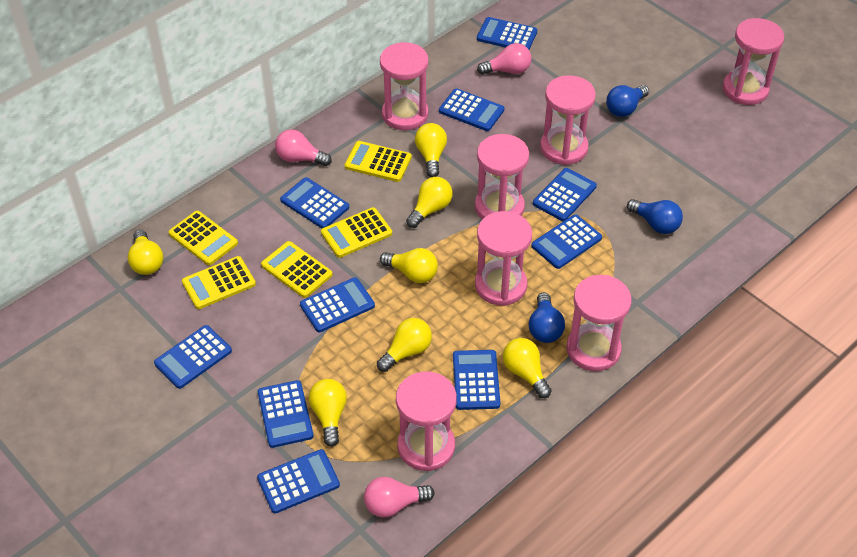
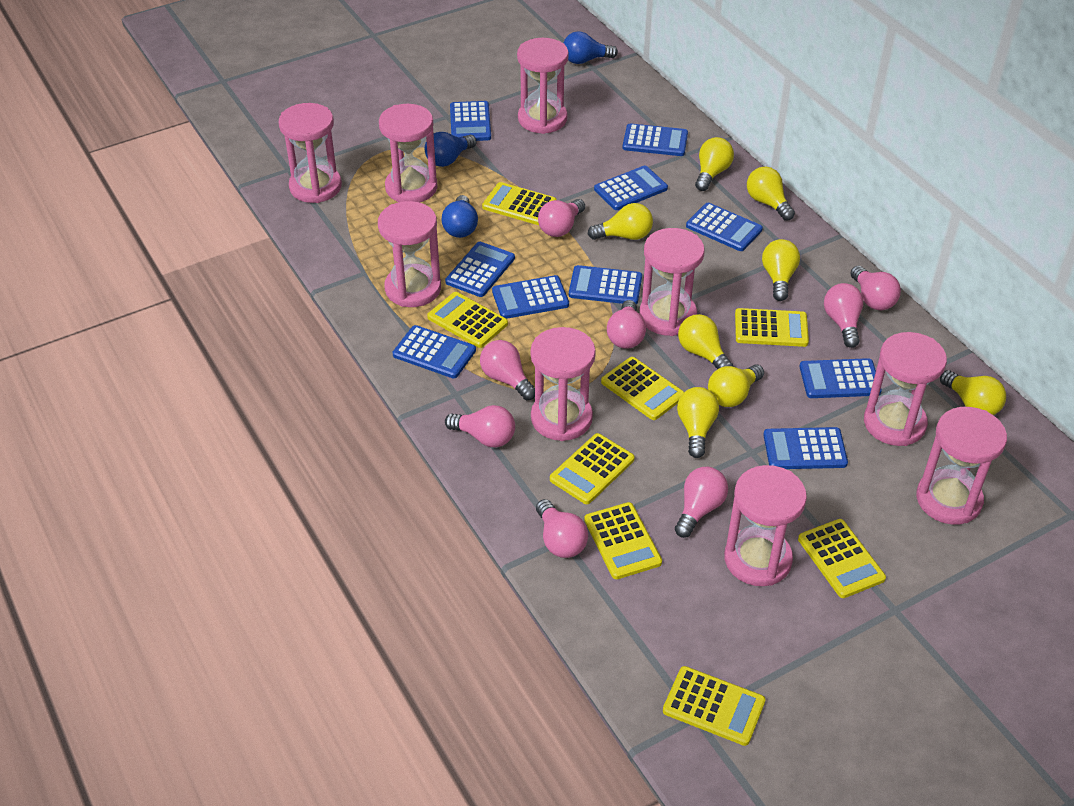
pink hourglass: [380,42,428,130] [396,371,457,471] [475,134,529,220] [475,211,532,306] [540,75,596,165] [566,275,632,371] [723,18,784,105] = 7 -> [278,103,342,203] [378,201,441,307] [379,104,438,202] [517,38,569,134] [531,327,596,441] [639,228,705,336] [724,465,807,586] [864,332,947,446] [916,407,1007,525] = 9
pink light bulb: [275,129,332,166] [364,477,435,518] [477,43,532,75] = 3 -> [445,405,515,447] [480,340,535,400] [536,499,588,558] [538,199,585,237] [607,300,646,349] [675,467,728,538] [824,283,863,348] [850,266,901,310] = 8
yellow calculator: [168,211,238,265] [182,256,256,309] [261,241,333,298] [321,207,392,258] [345,141,412,182] = 5 -> [427,292,508,348] [482,182,557,225] [550,433,635,504] [584,502,662,579] [601,357,684,420] [663,666,765,746] [735,308,809,347] [798,519,886,598] = 8
yellow light bulb: [127,230,163,275] [309,379,347,447] [377,318,432,372] [380,248,438,283] [406,177,453,228] [415,123,447,177] [503,338,552,398] = 7 -> [588,203,653,240] [677,387,719,458] [678,314,733,369] [695,137,734,191] [708,365,764,407] [747,167,795,221] [762,239,800,301] [940,370,1006,415] = 8

